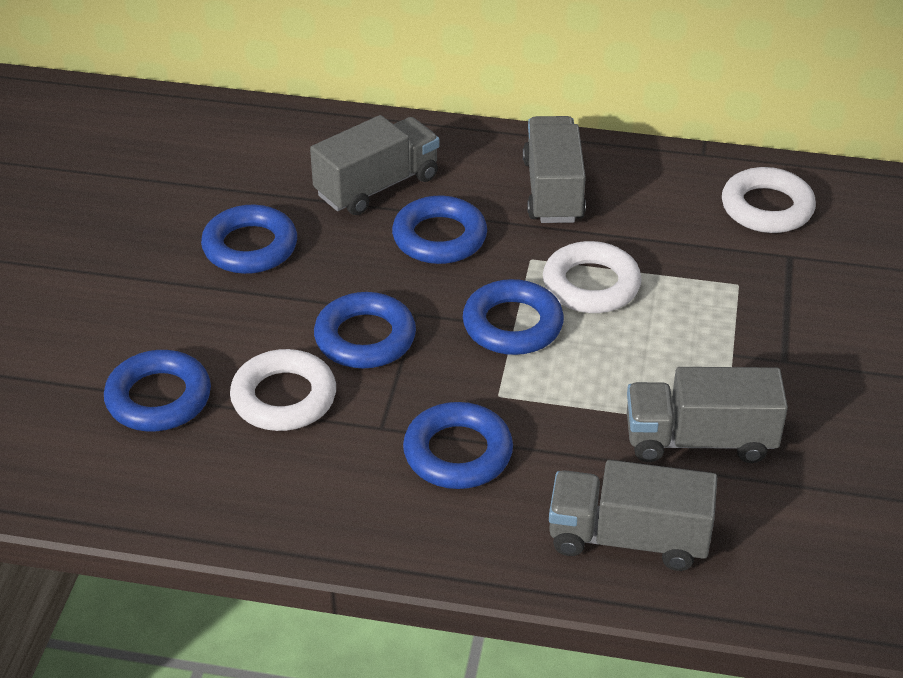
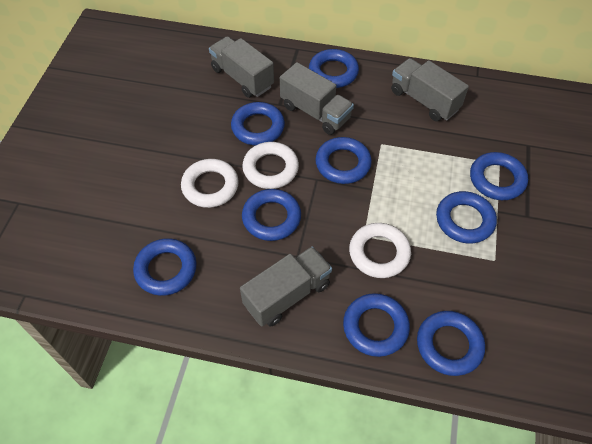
blue ring: [104,350,211,431] [201,205,297,274] [314,292,416,368] [392,195,487,264] [403,402,513,489] [463,279,564,355] = 6 -> [133,238,197,296] [231,102,285,146] [242,189,301,241] [309,49,359,88] [316,137,372,184] [343,293,410,357] [417,311,485,376] [436,191,497,244] [470,152,528,200] = 9

